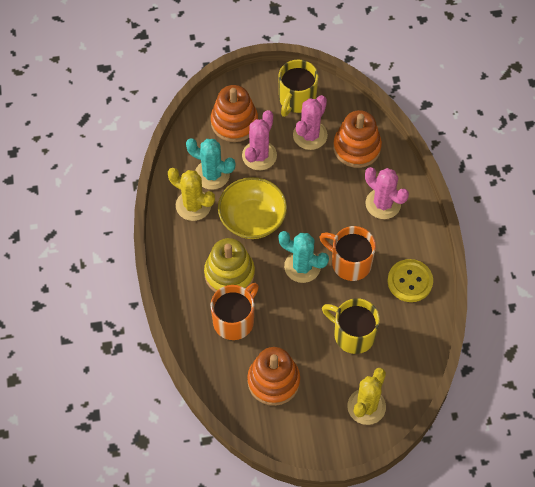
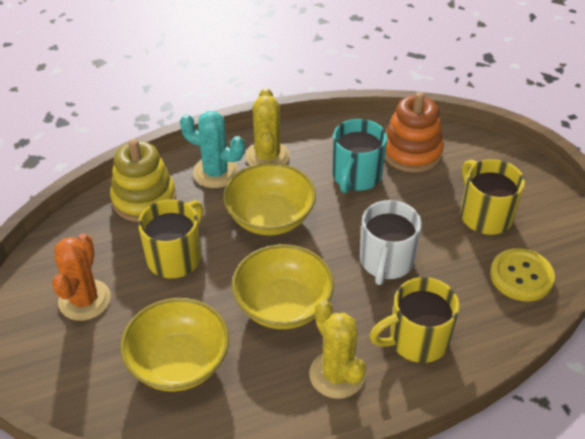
orange cactus: none = 0 -> [52,233,111,321] = 1
orange mug: [210,283,259,340] [320,226,376,281] = 2 -> none = 0
orange stacking toy: [211,85,258,142] [247,347,300,406] [333,110,382,168] = 3 -> [385,92,444,173] = 1
pink cactus: [242,110,277,170] [293,95,328,150] [365,167,409,219] = 3 -> none = 0
turquoise cactus: [186,138,235,190] [278,231,329,283] = 2 -> [180,111,245,188] = 1
turquoise mug: none = 0 -> [333,119,387,193] = 1
white mug: none = 0 -> [360,200,422,285] = 1
yellow bowl: [218,177,287,239] = 1 -> [121,298,229,392] [223,162,316,235] [232,244,334,329] = 3
yellow mug: [278,59,318,117] [322,298,380,354] = 2 -> [138,199,203,278] [369,277,460,363] [461,159,525,235] = 3

